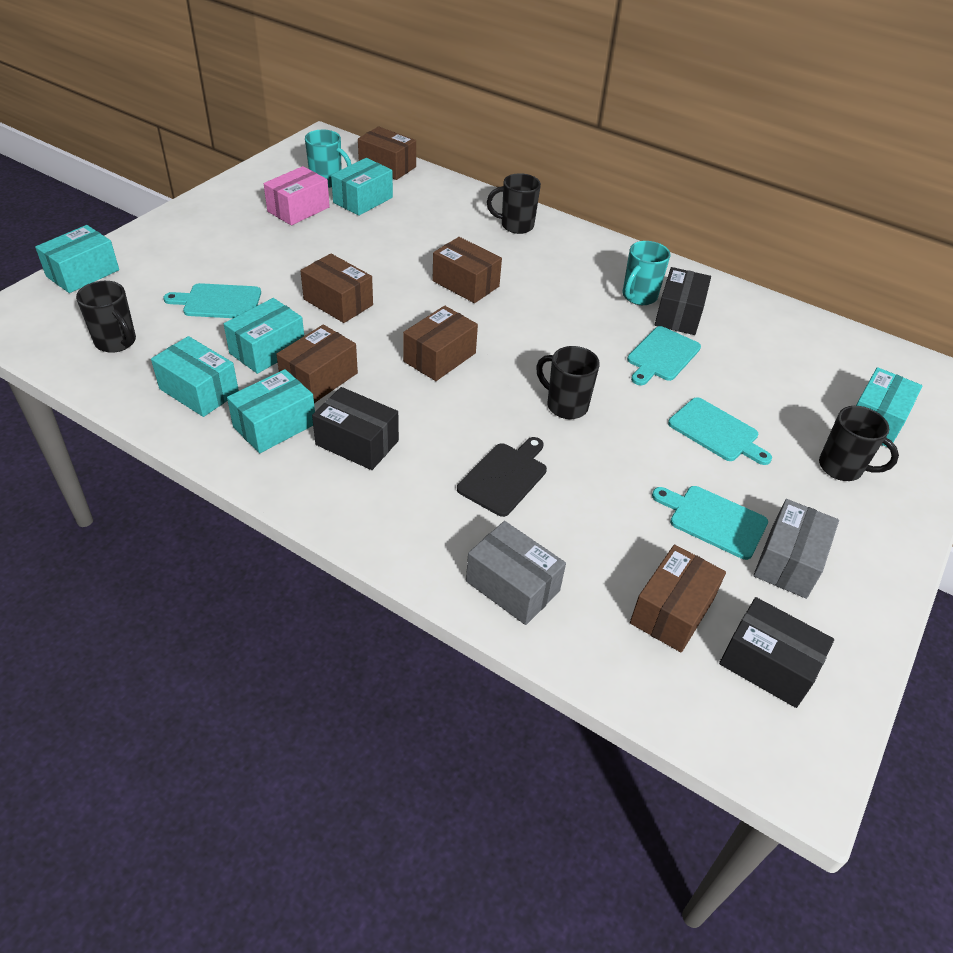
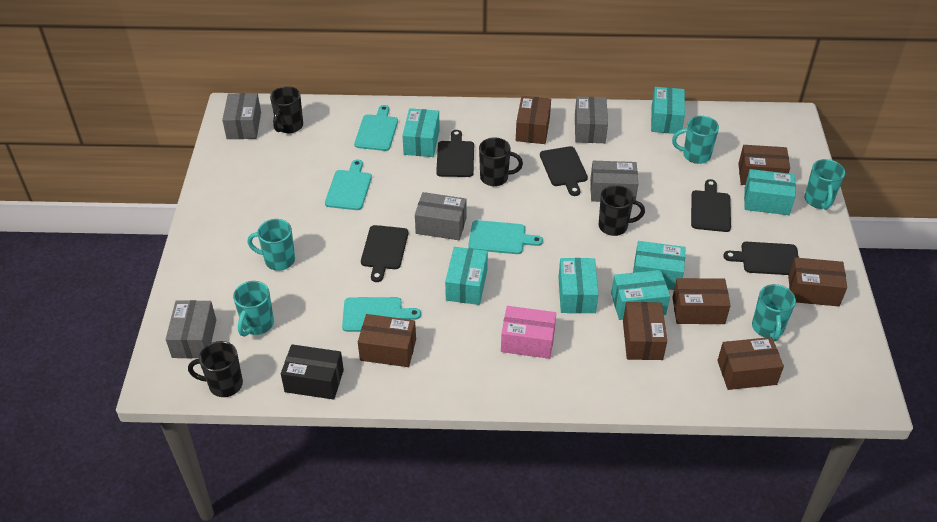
black box: [312,387,399,470] [655,267,711,335] [719,597,834,708] = 3 -> [281,344,344,400] = 1
black cutting board: [457,437,547,517] = 1 -> [361,225,408,282] [436,130,474,177] [540,146,588,196] [691,179,731,232] [723,242,799,275] = 5
brown box: [276,325,358,403] [300,253,373,323] [358,126,416,180] [403,306,478,381] [433,237,502,303] [630,545,726,653] = 6 -> [358,314,416,367] [516,96,551,144] [623,302,667,360] [672,278,731,324] [717,337,784,390] [738,145,790,185] [788,257,847,306] = 7
grey box: [466,521,566,625] [753,499,839,599] = 2 -> [166,300,216,358] [222,93,261,139] [415,192,466,240] [575,96,608,143] [590,161,638,202] = 5
turquoise box: [35,225,119,293] [151,336,239,417] [224,298,304,374] [227,369,315,453] [331,158,393,216] [856,367,922,447] = 6 -> [402,108,440,157] [445,247,488,305] [558,258,599,313] [611,270,670,320] [633,241,686,290] [651,87,685,134] [744,169,796,215] = 7
turquoise mug: [305,130,351,188] [623,241,671,305] = 2 -> [233,281,274,337] [247,219,295,271] [672,116,719,164] [752,284,796,341] [804,159,845,210] = 5

